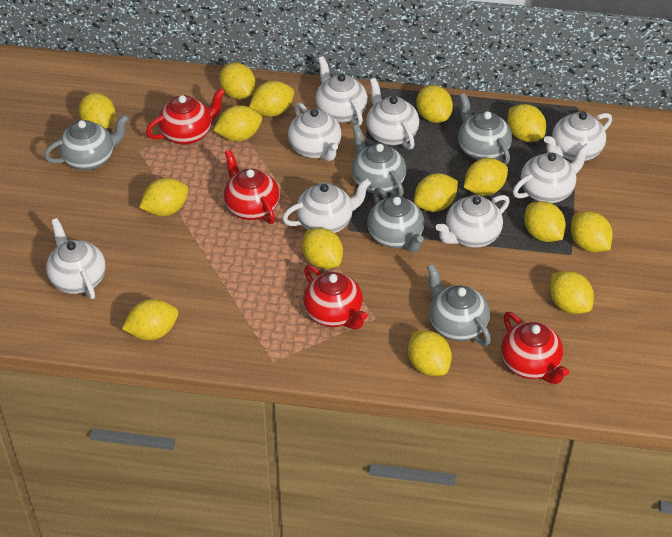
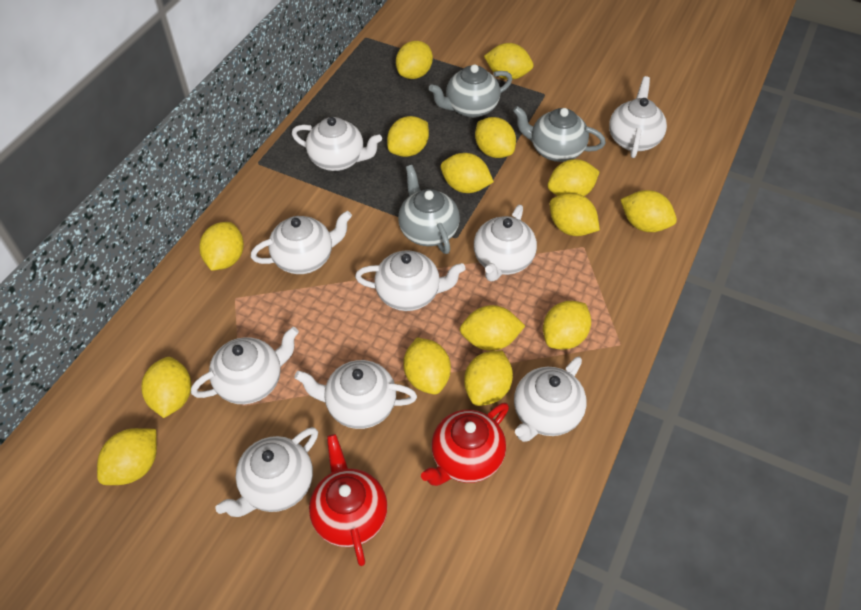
grey teapot: [44,114,129,170] [352,125,406,197] [367,188,424,252] [427,264,491,346] [458,93,512,164] = 5 -> [398,165,460,254] [429,64,512,118] [513,106,606,162] = 3
red teapot: [146,88,226,145] [224,150,280,224] [303,265,368,329] [501,312,569,384] = 4 -> [309,434,388,566] [421,403,509,486] = 2
white teapot: [46,218,106,299] [282,178,371,233] [288,102,341,161] [315,56,368,126] [366,78,419,149] [435,195,510,248] [513,144,590,203] [544,112,612,161] = 8 -> [191,327,299,404] [215,427,318,517] [250,211,352,274] [292,117,382,171] [294,360,417,429] [355,250,466,311] [474,205,537,282] [514,357,587,442] [609,76,667,158] = 9

